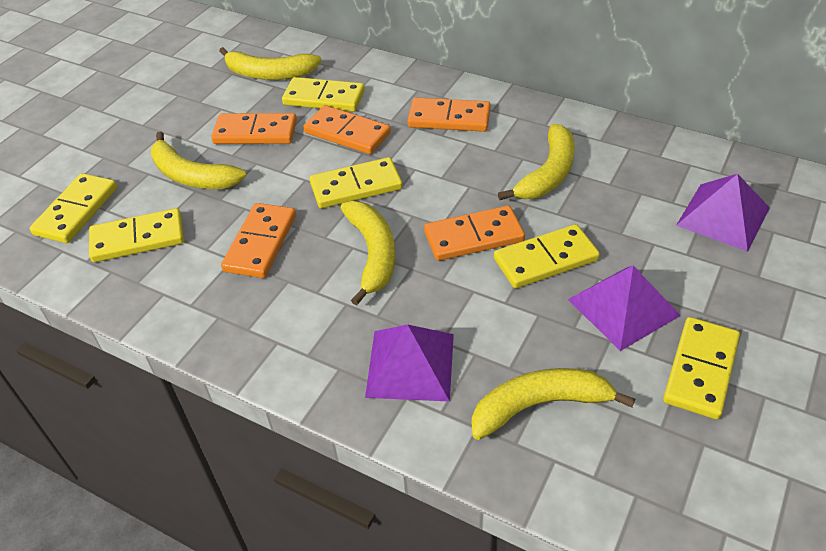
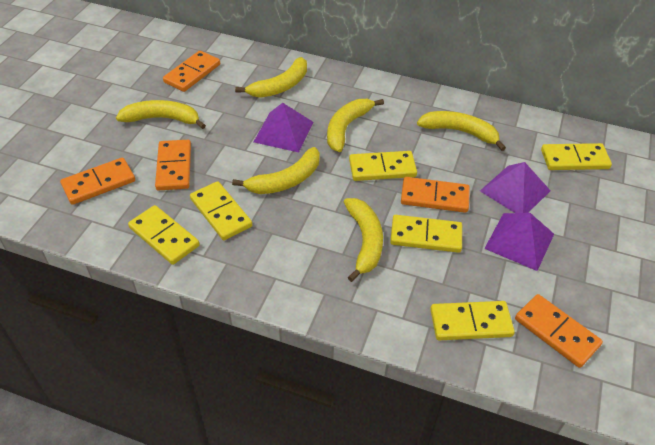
yellow banana: [151,132,246,189] [219,47,322,80] [340,201,395,306] [472,368,635,440] [498,124,575,200] = 5 -> [116,100,206,129] [232,147,320,194] [235,57,307,98] [327,99,384,152] [344,198,383,282] [417,111,506,151] = 6

